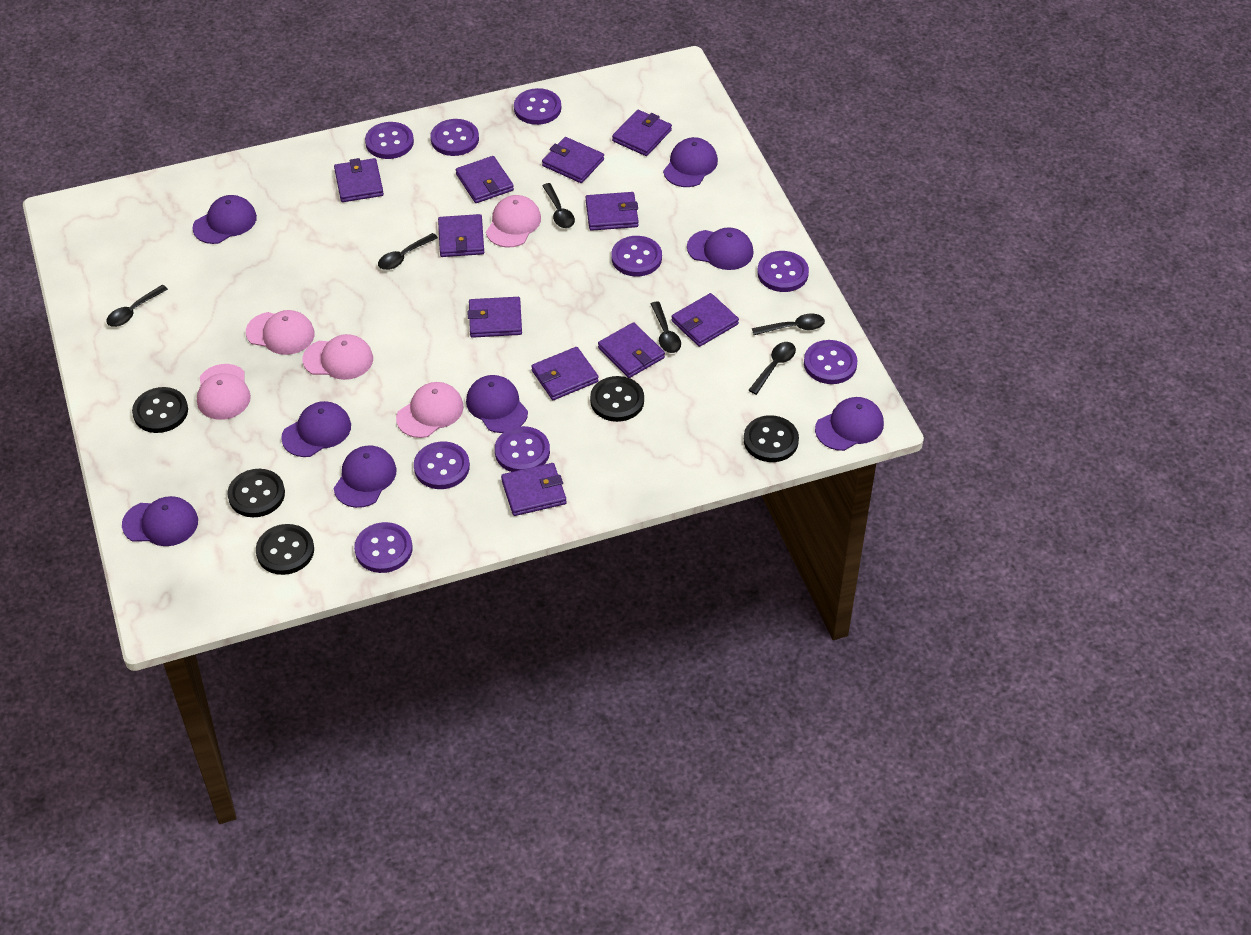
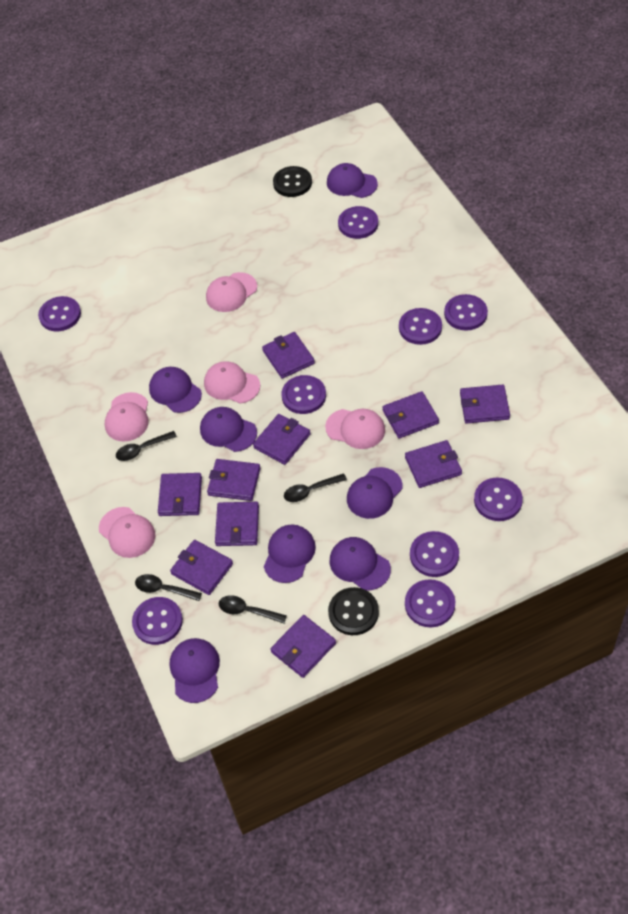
black button: [132,387,188,433] [227,469,285,517] [256,524,314,575] [590,376,644,422] [744,415,799,462] = 5 -> [273,166,312,197] [328,587,379,635] = 2
black spoon: [106,285,168,327] [378,233,438,270] [542,183,575,228] [651,301,681,353] [749,342,796,395] [752,314,825,335] = 6 -> [116,431,177,461] [135,574,202,601] [219,595,287,623] [284,474,347,502] = 4
purple cap: [122,496,198,546] [193,195,257,244] [281,401,351,457] [334,446,397,508] [466,375,528,433] [663,137,718,187] [687,227,754,270] [815,397,884,451] = 8 -> [149,367,202,413] [169,638,220,703] [200,407,257,452] [264,525,316,583] [327,163,378,198] [330,537,391,590] [347,467,402,519] = 7
purple wallet: [334,158,384,202] [438,214,484,257] [456,156,514,203] [468,297,522,338] [501,463,567,516] [531,347,599,400] [542,137,604,183] [586,192,639,231] [598,322,665,378] [612,110,672,156] [672,293,739,347] = 11 -> [158,473,202,516] [170,540,233,595] [207,459,261,501] [215,502,259,546] [253,414,310,465] [262,332,315,379] [270,615,336,678] [382,391,439,438] [405,440,462,488] [460,385,510,424] = 10

